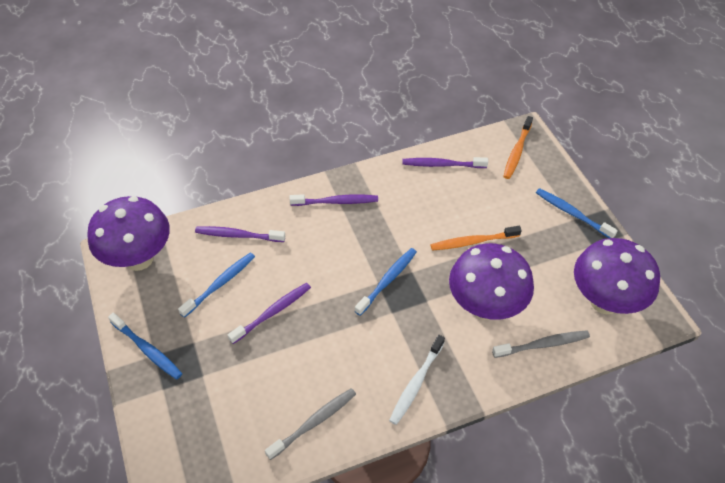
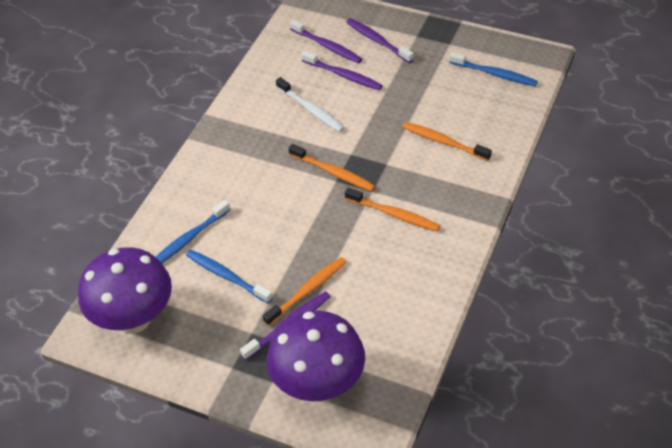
blue toothbrush: [108,313,182,379] [178,253,255,318] [355,248,417,316] [536,188,618,238] = 4 -> [156,200,231,264] [186,249,273,303] [449,52,538,86] = 3
grey toothbrush: [265,388,356,460] [492,330,590,358] = 2 -> none = 0
orange toothbrush: [430,226,522,250] [503,116,533,179] = 2 -> [263,257,346,326] [289,144,375,191] [345,187,440,232] [402,122,492,161] = 4
purple mushroom: [87,196,170,271] [449,243,534,320] [574,238,660,314] = 3 -> [78,247,172,333] [267,311,365,401] = 2

